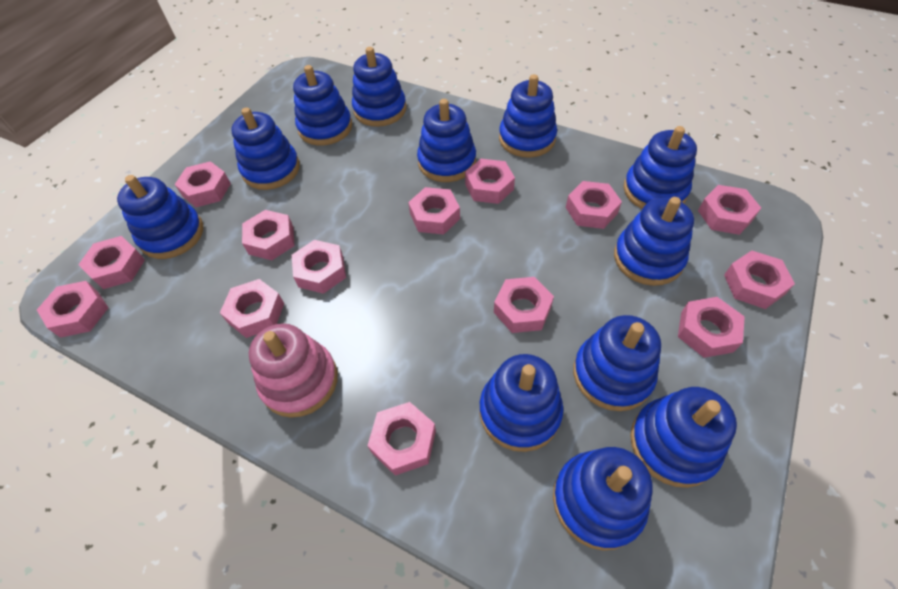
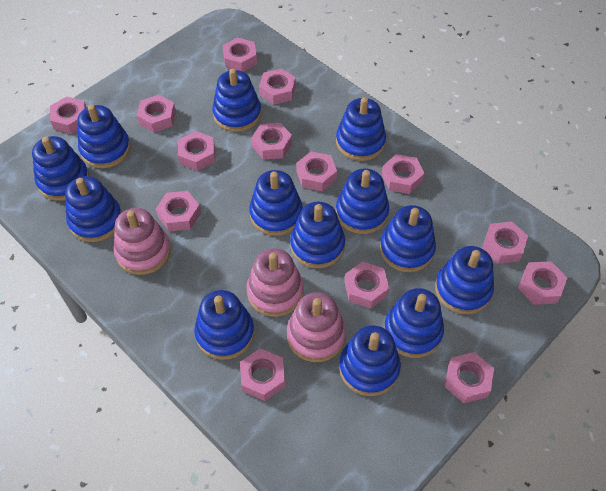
blue stacking toy: [117,175,203,259] [231,107,300,190] [293,65,352,145] [352,47,406,127] [417,99,476,182] [479,354,564,452] [499,74,557,157] [553,447,653,551] [573,315,661,411] [614,197,694,286] [624,126,697,209] [630,387,737,488] = 12 -> [32,136,89,201] [65,176,122,242] [77,105,130,168] [194,290,254,360] [212,69,261,132] [249,170,303,236] [290,202,345,268] [336,97,386,161] [336,168,389,234] [339,325,401,396] [380,205,436,272] [384,288,444,358] [435,246,494,314] = 13
pink stacking toy: [249,323,338,418] = 1 -> [114,208,171,275] [246,248,304,317] [287,292,346,362] = 3

